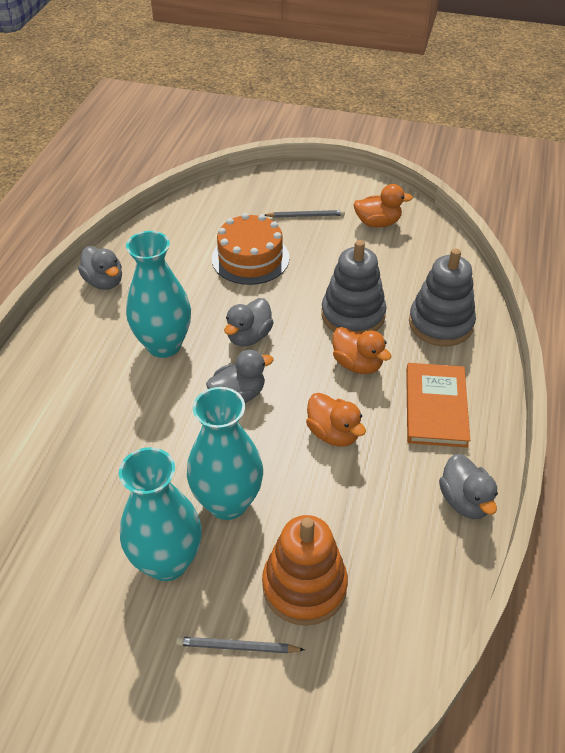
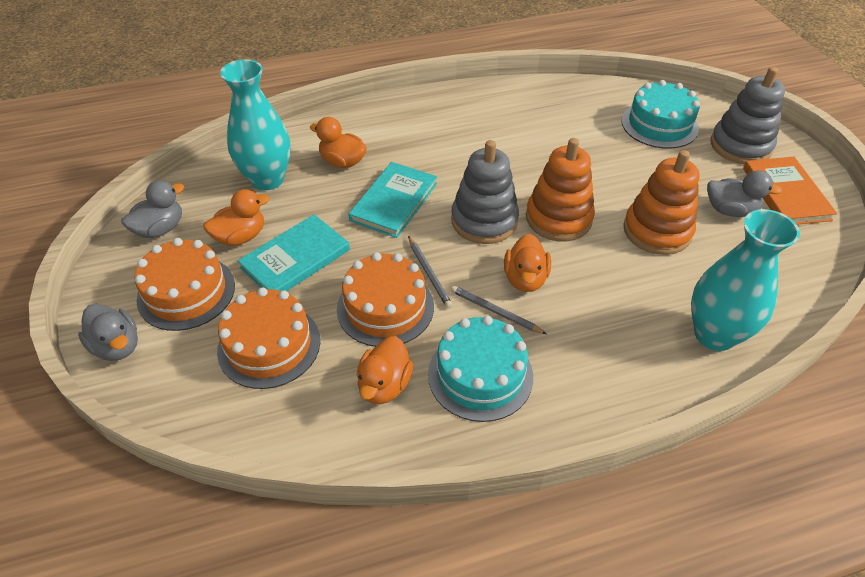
grey duck: [78,246,122,290] [206,350,274,403] [224,298,274,346] [439,454,498,519] = 4 -> [78,304,138,361] [121,180,184,238] [707,170,782,217] = 3
orange cake: [212,213,290,285] = 1 -> [134,238,235,331] [217,287,320,389] [337,252,434,347] = 3
orange duck: [306,393,366,447] [332,327,392,374] [353,184,413,228] = 3 -> [203,189,270,246] [310,117,367,168] [356,336,413,404] [504,234,551,292] = 4
orange stacking toy: [262,515,348,626] = 1 -> [526,138,595,242] [623,150,700,255] = 2
turquoise book: none = 0 -> [238,214,350,291] [349,162,437,238] = 2
turquoise cake: none = 0 -> [428,316,533,422] [621,80,700,149] = 2
turquoise vase: [119,447,202,581] [126,231,191,358] [187,387,263,520] = 3 -> [220,59,291,190] [691,209,800,351] = 2

